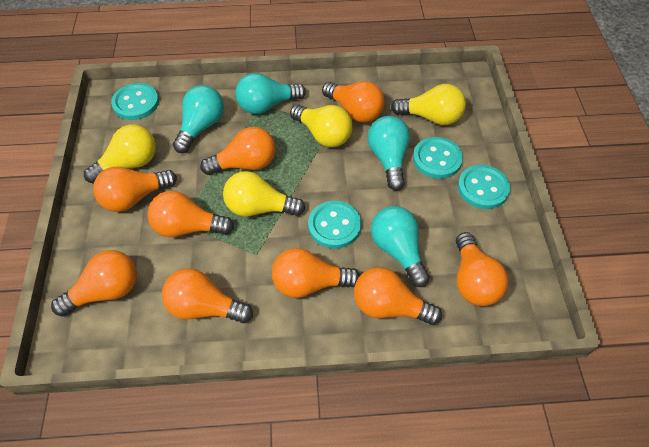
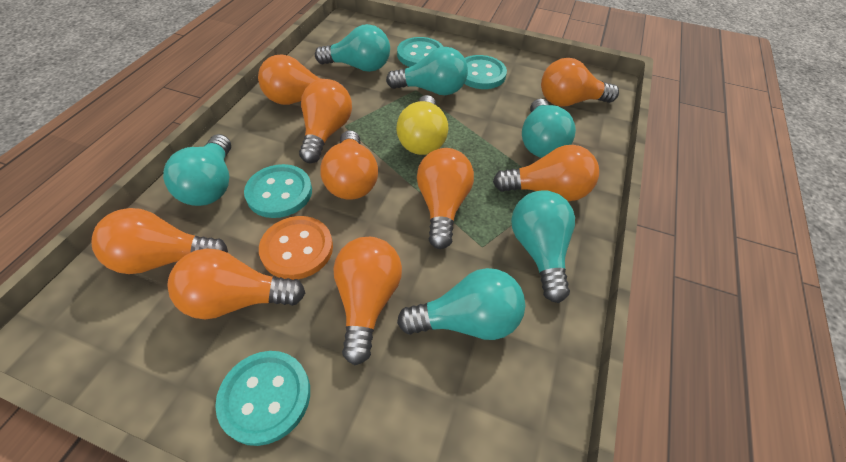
orange button: none = 0 -> [259,216,333,280] = 1
turquoise light bulb: [173,85,224,153] [235,73,306,114] [367,116,410,190] [371,206,430,287] = 4 -> [163,134,231,206] [315,24,390,72] [386,47,468,95] [397,268,525,340] [511,190,575,303] [522,99,576,158] = 6
yellow light bulb: [84,125,156,184] [223,171,305,217] [290,104,353,147] [391,84,466,125] = 4 -> [396,95,448,155] = 1

